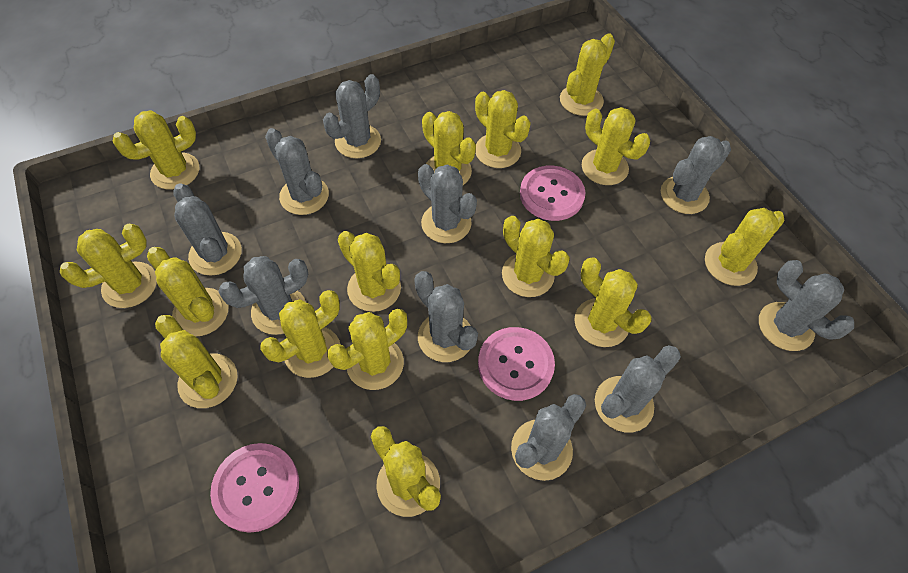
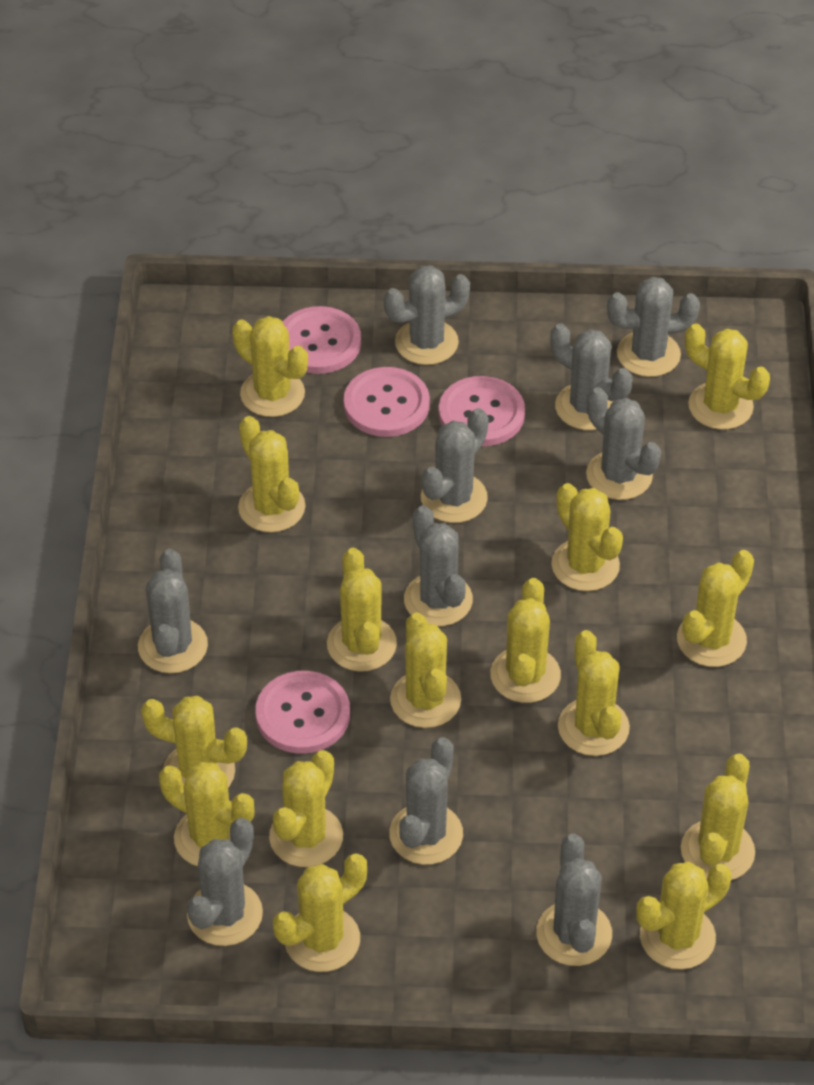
pink button: [210,443,299,533] [478,327,555,401] [520,166,585,221] = 3 -> [255,671,350,754] [283,306,361,374] [344,367,430,437] [439,376,525,446] = 4

